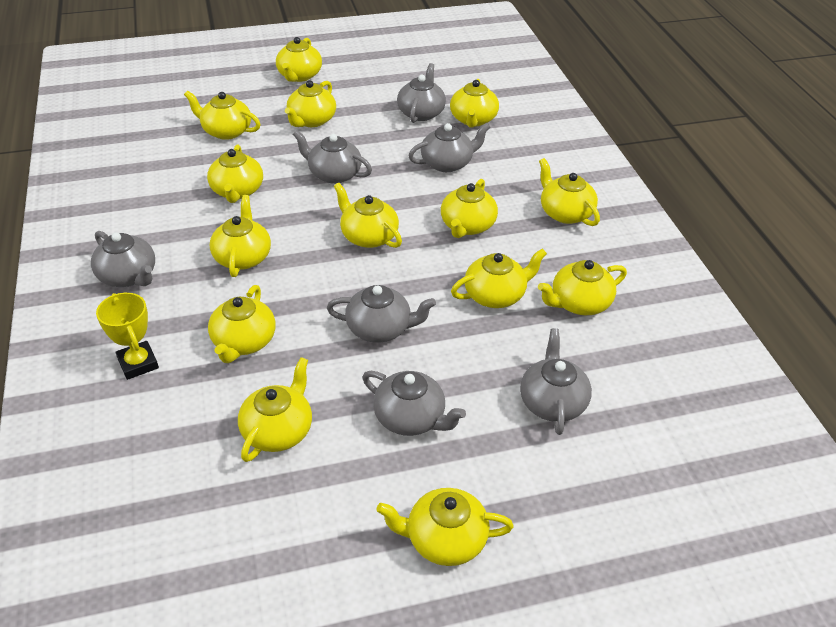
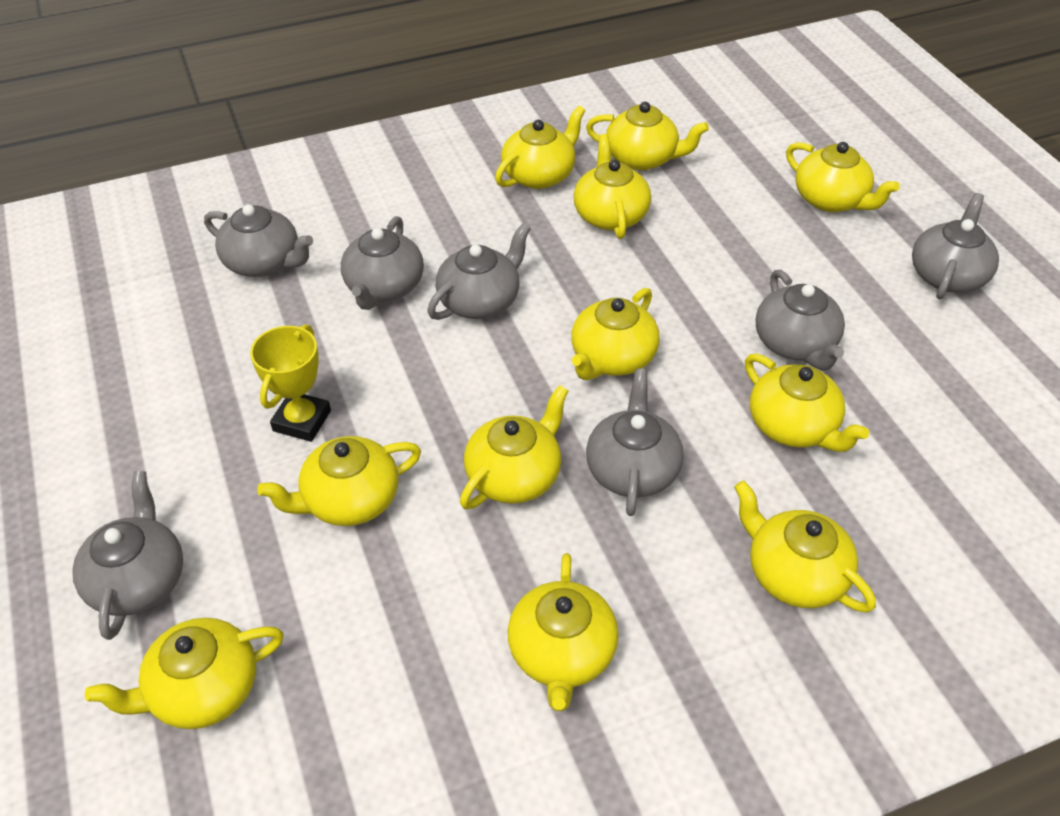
yellow teapot: [184,91,261,140] [207,144,263,203] [208,285,276,363] [210,195,271,277] [238,357,312,462] [276,37,322,82] [285,80,336,127] [334,183,402,248] [376,488,514,566] [441,179,498,238] [450,79,499,128] [451,248,547,308] [538,260,627,315] [539,158,600,226] = 14 -> [85,618,284,729] [257,436,421,526] [460,385,569,509] [495,106,585,189] [508,553,619,711] [571,288,660,380] [574,134,651,239] [586,102,709,170] [734,481,876,612] [745,354,869,452] [786,142,900,212] = 11

